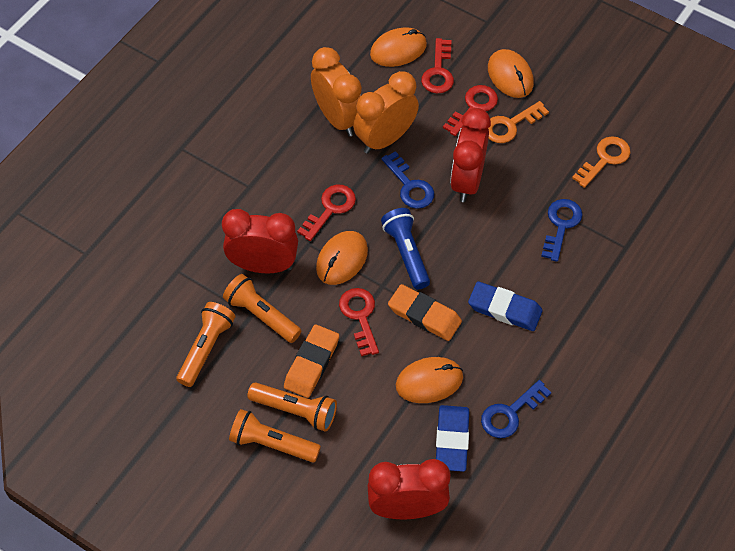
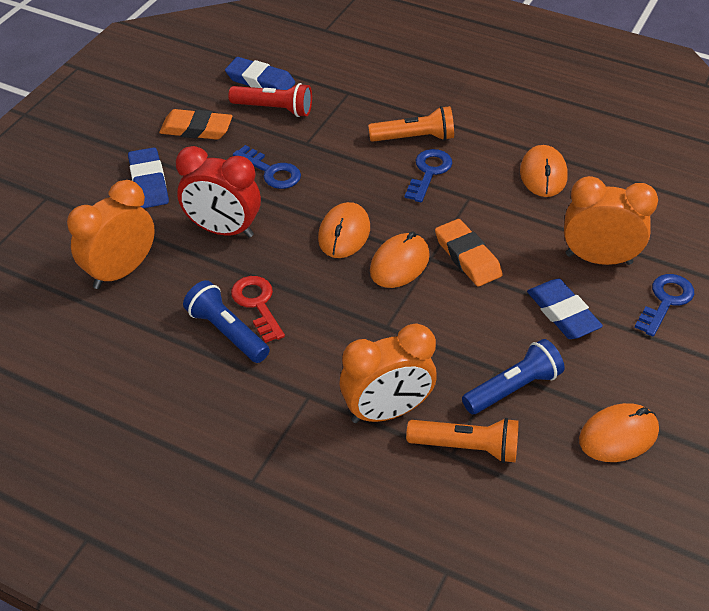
blue eraser: [436,405,469,472] [468,281,543,331] = 2 -> [128,147,169,208] [225,57,295,90] [527,279,603,339] = 3
blue flashlight: [381,208,430,290] = 1 -> [183,280,270,363] [462,339,564,414] = 2
orange clock: [311,47,362,137] [353,71,419,154] = 2 -> [67,180,155,289] [339,324,437,423] [564,176,658,265] = 3
orange flashlight: [176,302,235,387] [223,274,301,343] [229,409,321,463] [247,382,337,432] = 4 -> [368,106,454,142] [406,418,519,463] = 2
orange key: [488,101,549,143] [572,136,631,188] = 2 -> none = 0
red clock: [222,209,298,273] [368,459,450,519] [450,108,491,202] = 3 -> [176,146,261,238] = 1
red flashlight: none = 0 -> [228,83,312,117] = 1
red key: [297,185,356,241] [339,288,379,356] [421,38,454,93] [443,85,498,136] = 4 -> [231,276,285,343] = 1

